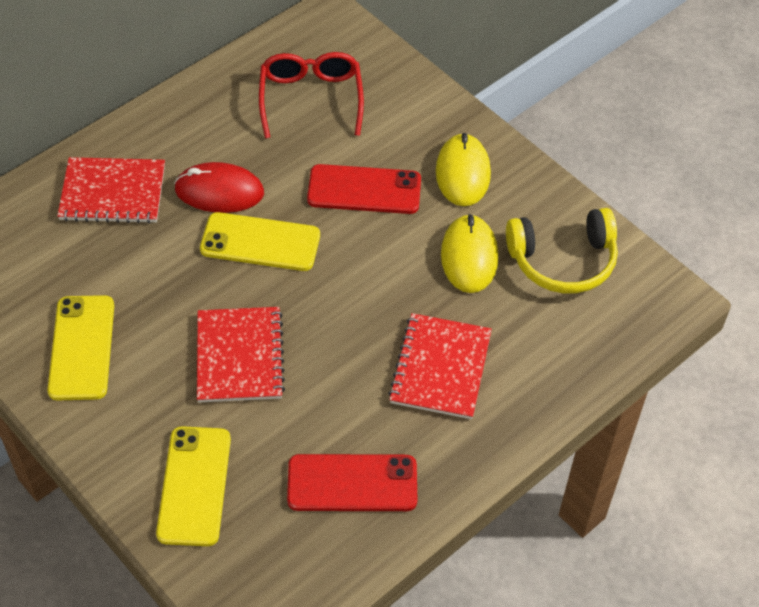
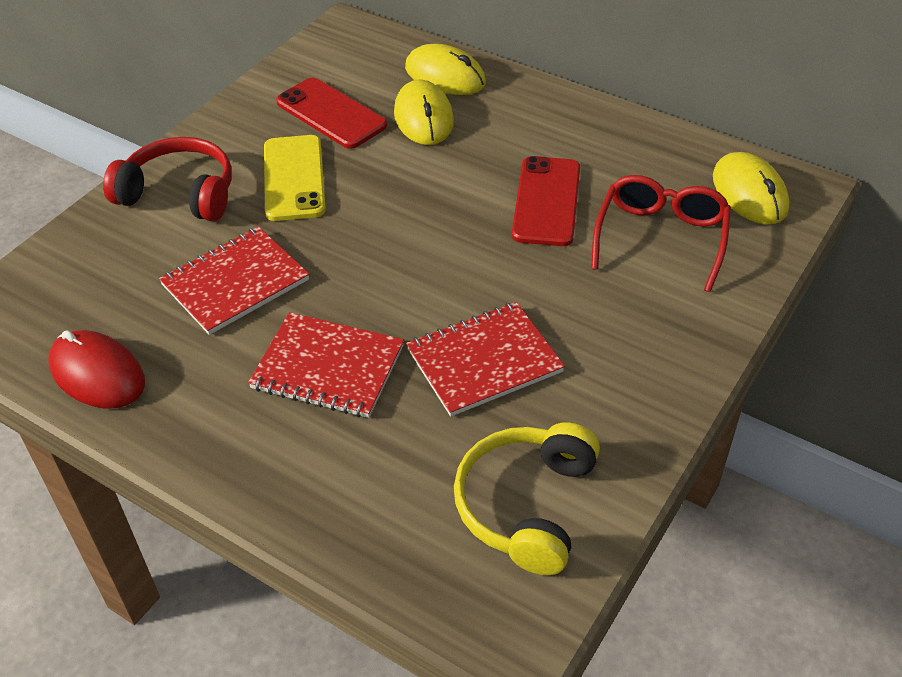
red headphones: none = 0 -> [103,137,232,221] = 1
yellow mouse: [436,133,491,206] [441,214,498,293] = 2 -> [394,80,454,145] [405,44,486,95] [713,152,789,225] = 3
yellow phone: [47,295,114,401] [156,426,231,546] [200,212,320,271] = 3 -> [264,135,326,221] = 1

